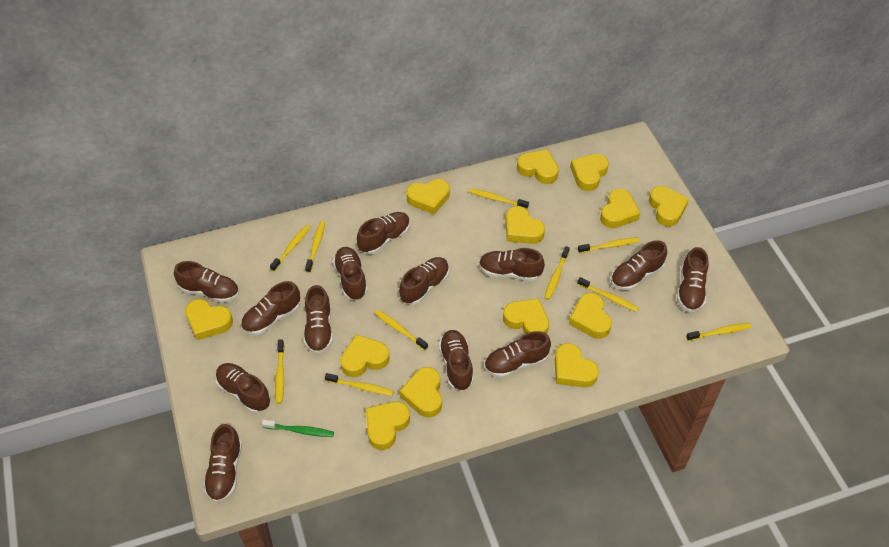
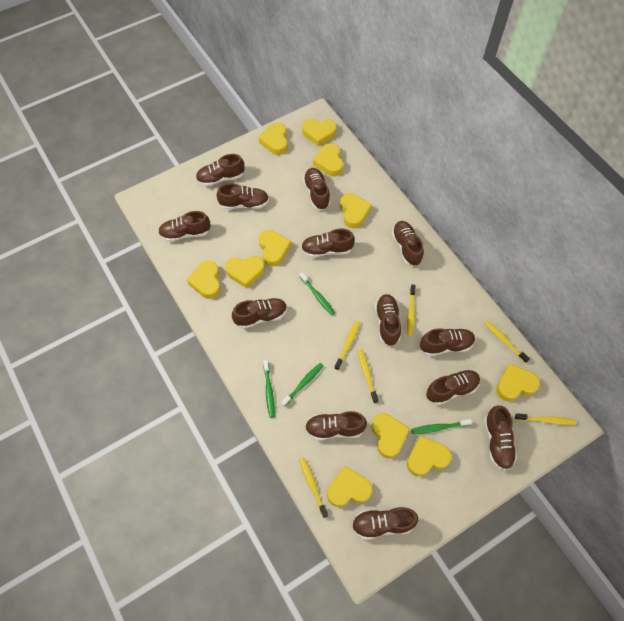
green toothbrush: [262,420,334,437] = 1 -> [263,360,275,418] [281,363,324,407] [299,272,335,315] [411,419,472,434] = 4
yellow heart: [185,299,233,340] [340,334,390,377] [366,402,410,450] [400,367,442,418] [406,179,450,214] [503,298,549,334] [505,206,545,244] [517,150,559,184] [555,343,599,388] [569,293,612,339] [570,154,609,191] [600,189,640,228] [649,186,689,227] = 13 -> [187,261,221,299] [225,256,265,288] [258,123,288,155] [259,230,291,266] [302,119,337,147] [313,143,343,176] [327,466,373,507] [340,193,372,228] [371,413,410,458] [407,436,452,477] [496,364,540,401] = 11
yellow toothbrush: [270,225,310,272] [275,339,285,404] [305,221,325,273] [325,373,394,396] [375,310,428,350] [469,189,529,209] [544,246,570,300] [577,277,639,312] [578,237,640,253] [686,323,751,341] = 10 -> [299,457,328,518] [334,321,360,370] [358,349,378,403] [407,285,416,337] [484,320,530,363] [515,413,576,425] = 6

